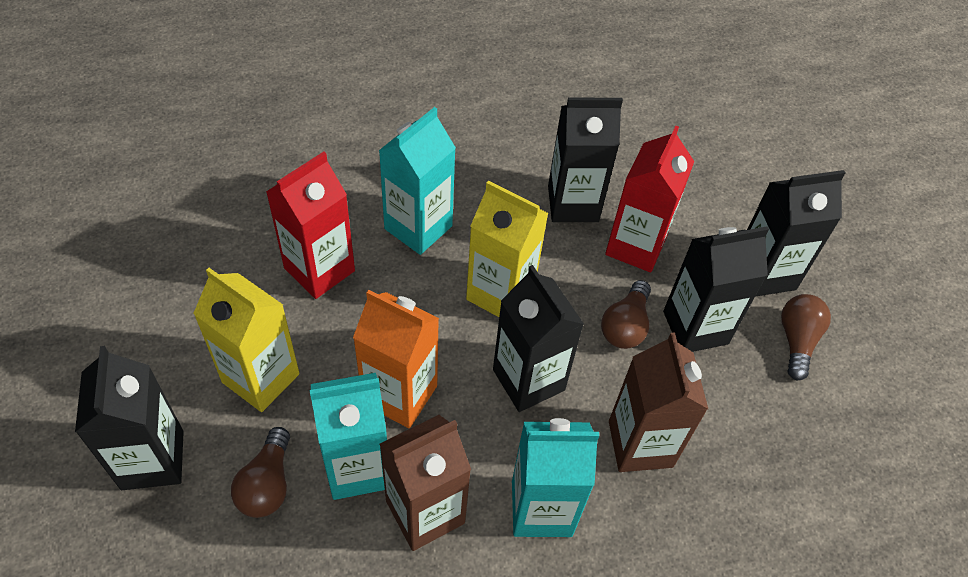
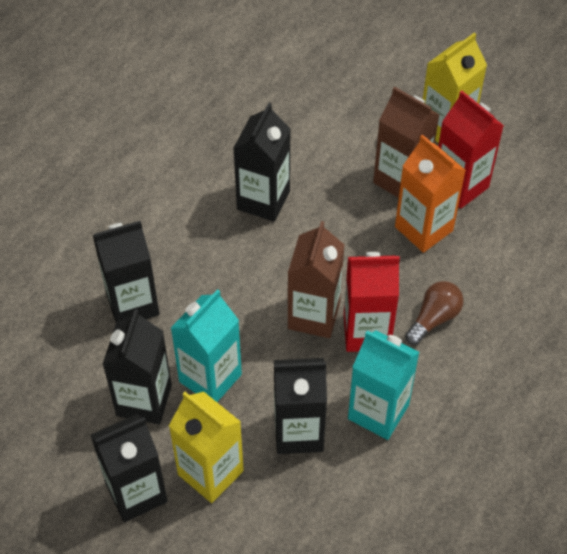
brown light bulb: [231,427,290,518] [601,280,651,349] [781,294,831,380] = 3 -> [405,281,464,345] = 1
turquoise carton: [310,373,387,500] [379,107,456,255] [512,418,599,537] = 3 -> [171,289,242,402] [348,330,419,440] = 2

